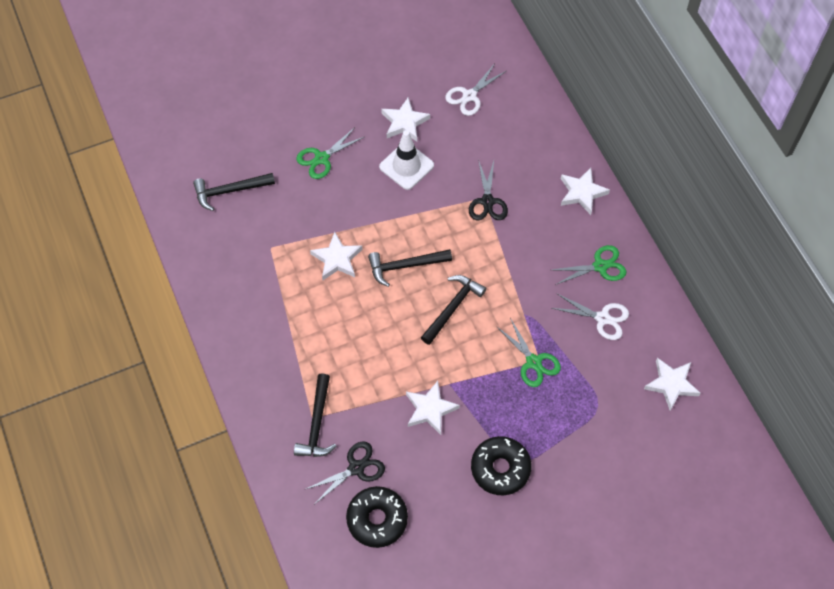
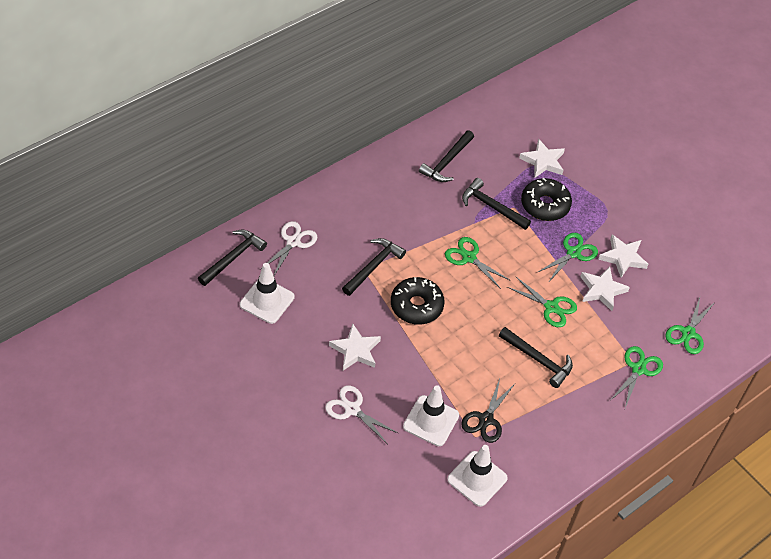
black hammer: [193,173,275,211] [294,373,336,457] [368,249,452,287] [421,275,486,345] = 4 -> [198,230,267,286] [342,238,406,296] [419,130,474,182] [462,178,531,230] [499,327,573,388] = 5
black scissors: [306,441,385,504] [469,160,508,220] = 2 -> [461,378,515,443] = 1
green scissors: [296,127,364,179] [496,318,561,387] [552,245,627,285] = 3 -> [445,237,511,289] [507,276,577,327] [538,233,598,283] [611,346,663,408] [665,298,715,354] = 5
white star: [310,232,363,280] [381,97,430,142] [406,381,460,435] [561,168,610,215] [644,358,700,411] = 5 -> [329,323,381,370] [519,139,565,178] [580,266,630,311] [598,235,649,278] = 4
white traffic cone: [379,130,434,190] = 1 -> [240,263,294,324] [403,385,459,446] [447,445,508,507] = 3

